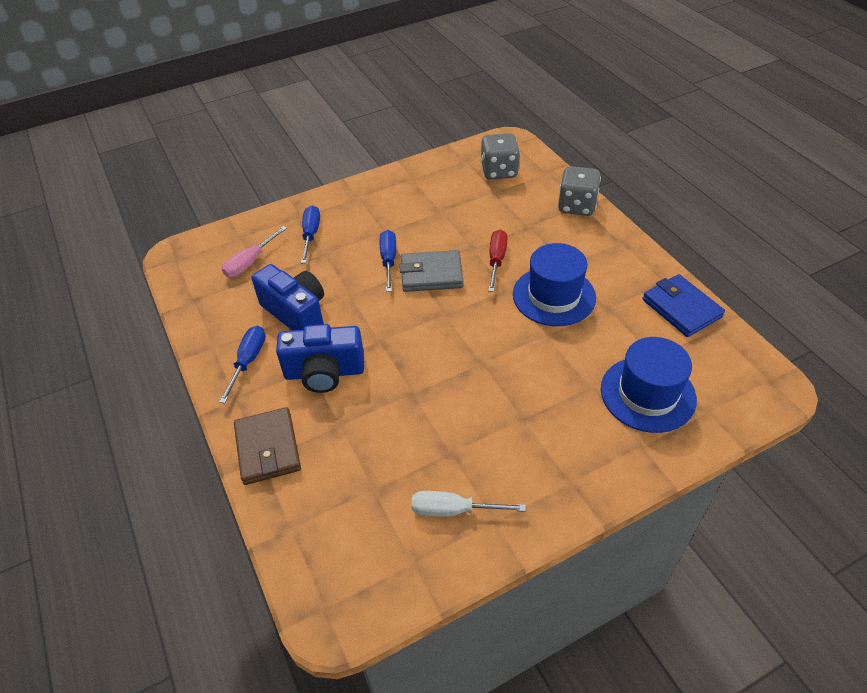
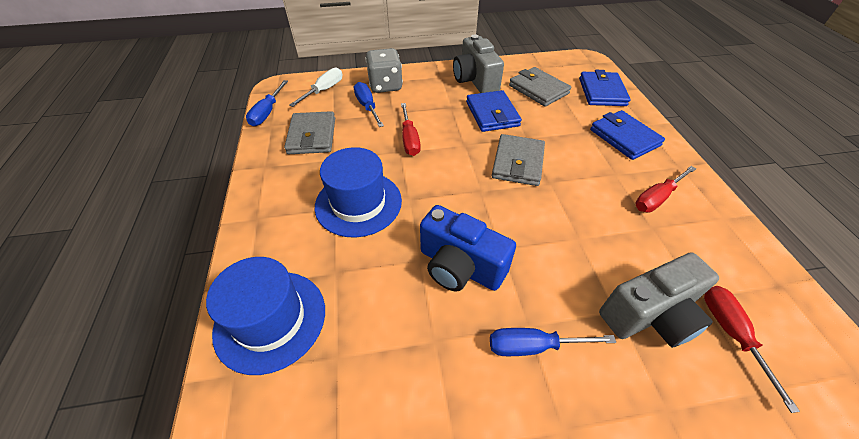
blue camera: [252,264,324,331] [276,324,364,393] = 2 -> [420,205,516,292] = 1
blue wallet: [642,274,725,337] = 1 -> [466,90,522,132] [579,70,630,106] [590,110,665,160] = 3
brown wallet: [234,407,301,485] = 1 -> none = 0
grey camera: none = 0 -> [453,34,504,93] [599,252,719,348] = 2
grey dice: [481,133,520,180] [558,166,601,216] = 2 -> [365,48,403,93] = 1
grey wallet: [399,250,463,292] = 1 -> [284,111,335,154] [492,134,545,186] [509,67,571,107] = 3
pink screwdriver: [222,226,287,277] = 1 -> none = 0
red screwdriver: [488,229,508,292] = 1 -> [401,103,421,156] [635,166,696,213] [704,286,800,413] = 3

